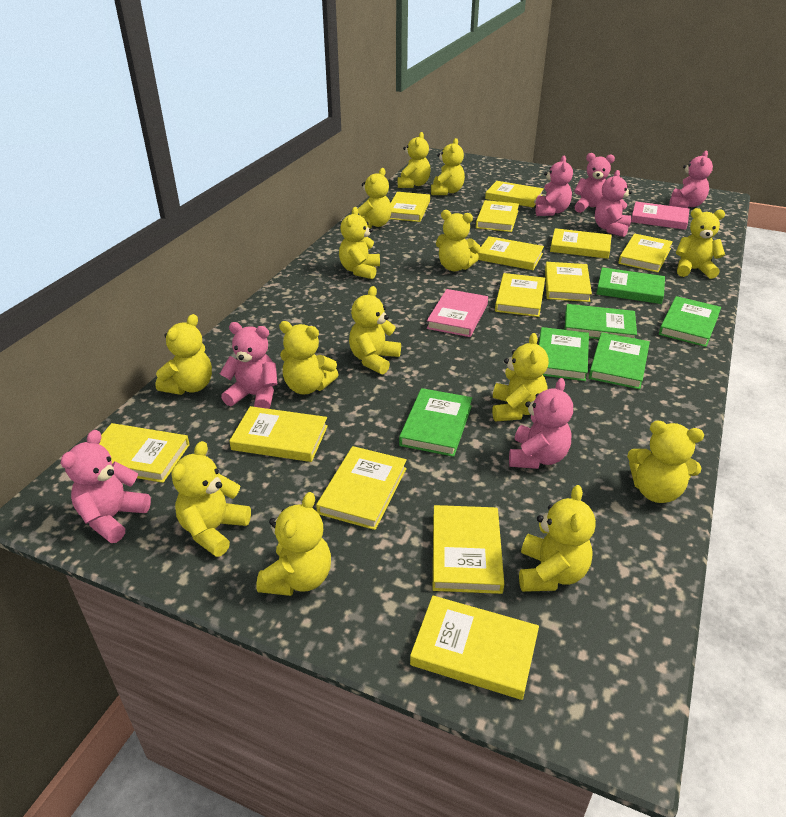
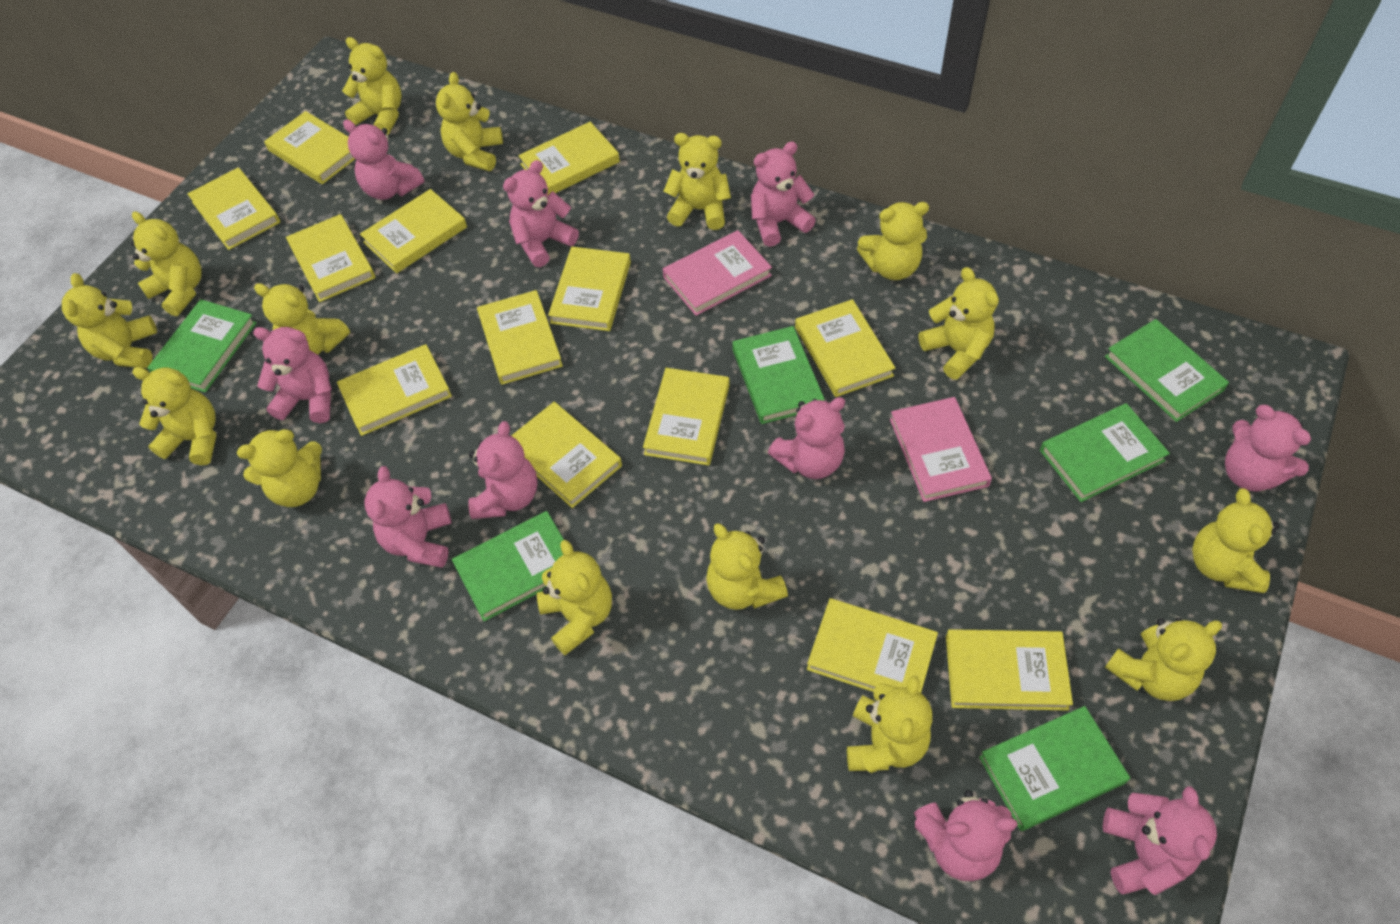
pink teddy bear: [61,430,151,543] [220,322,277,409] [509,378,573,469] [535,156,573,216] [574,153,615,213] [595,170,632,237] [669,151,713,208] = 7 -> [253,327,332,423] [343,119,424,200] [364,466,452,568] [468,421,538,519] [503,160,579,267] [751,142,816,247] [768,397,845,479] [914,790,1018,881] [1103,787,1217,895] [1225,405,1311,492] = 10
yellow teddy bear: [155,314,212,395] [171,441,251,557] [256,492,331,596] [279,321,339,395] [339,207,380,279] [349,286,401,374] [358,168,392,228] [398,132,431,188] [431,138,465,195] [436,210,481,271] [492,333,549,421] [519,485,596,592] [627,420,704,503] [676,208,725,279] = 14 -> [62,273,157,368] [131,212,201,316] [132,367,216,465] [237,428,322,507] [254,283,350,355] [342,37,402,135] [436,72,503,171] [537,540,612,655] [663,133,731,230] [706,523,788,610] [847,676,932,773] [857,202,929,280] [919,267,999,380] [1105,617,1222,701] [1192,488,1279,593] = 15

